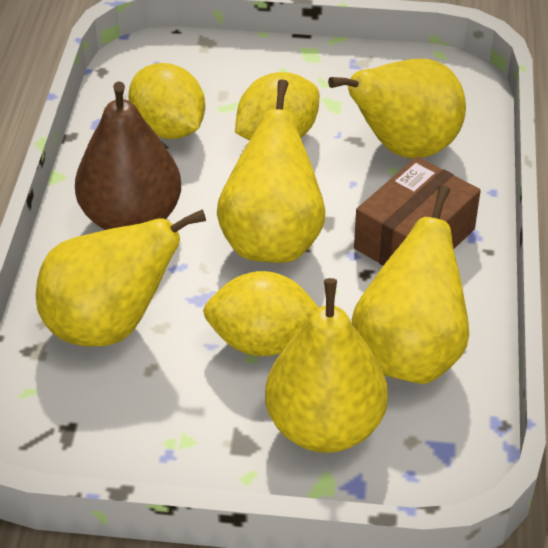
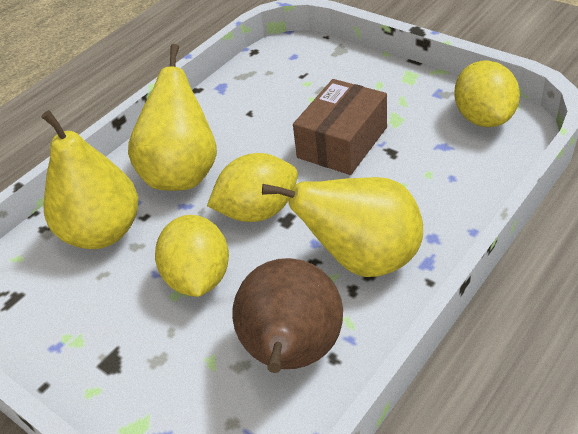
yellow pear: [36,210,206,347] [217,79,325,263] [265,278,388,453] [328,59,466,159] [351,185,469,384] = 5 -> [41,110,138,249] [128,44,217,191] [262,177,423,277] = 3

